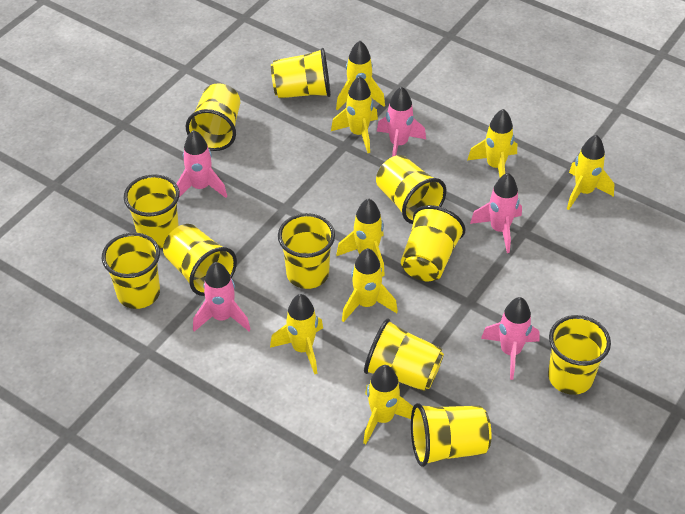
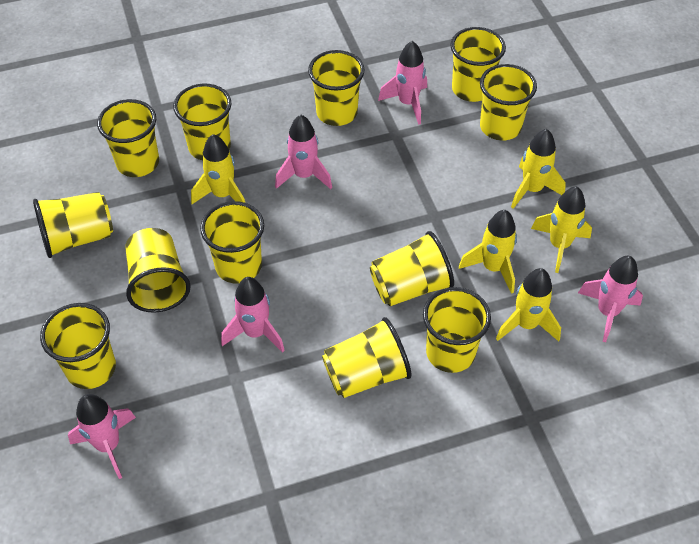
yellow cup: [102,233,160,309] [124,174,180,248] [163,224,237,296] [186,83,240,151] [271,48,331,98] [278,213,335,289] [364,319,444,391] [376,155,446,224] [401,205,465,281] [411,403,491,467] [548,315,611,395] = 11 -> [33,192,113,258] [40,303,116,389] [97,99,159,177] [125,228,191,313] [173,83,231,160] [200,201,264,284] [308,50,365,126] [322,317,412,398] [370,231,454,306] [423,287,491,373] [450,27,506,102] [480,64,537,141] = 12
yellow rocket: [270,294,323,374] [331,76,378,153] [336,41,385,111] [336,198,385,277] [342,248,398,322] [363,365,413,444] [467,109,517,177] [567,135,614,210] = 8 -> [191,134,245,204] [459,210,517,294] [496,268,561,341] [511,129,566,209] [531,186,592,273] = 5

